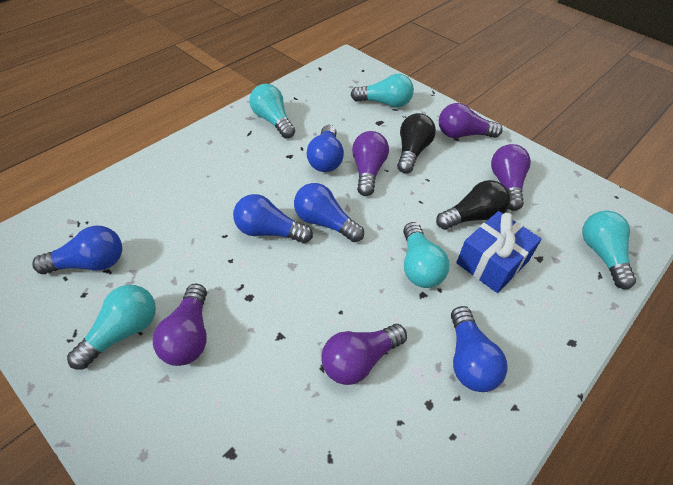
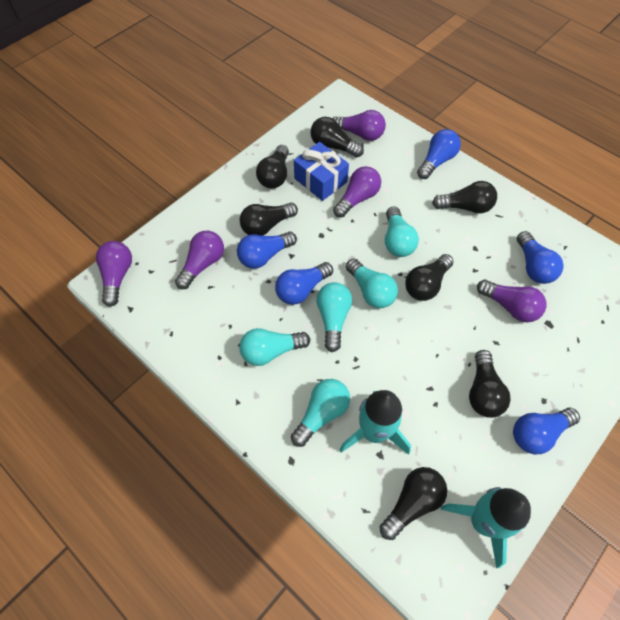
black light bulb: [397,113,436,173] [436,180,510,230] = 2 -> [240,202,298,236] [256,145,289,188] [310,117,364,157] [380,467,447,540] [405,254,454,301] [432,181,497,214] [469,350,511,418] = 7
turquoise rocket: none = 0 -> [340,390,411,455] [441,487,531,569] = 2

